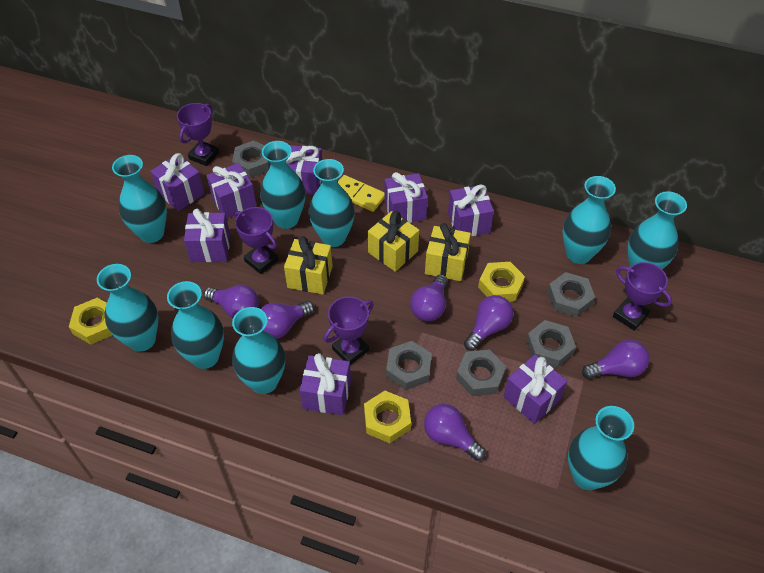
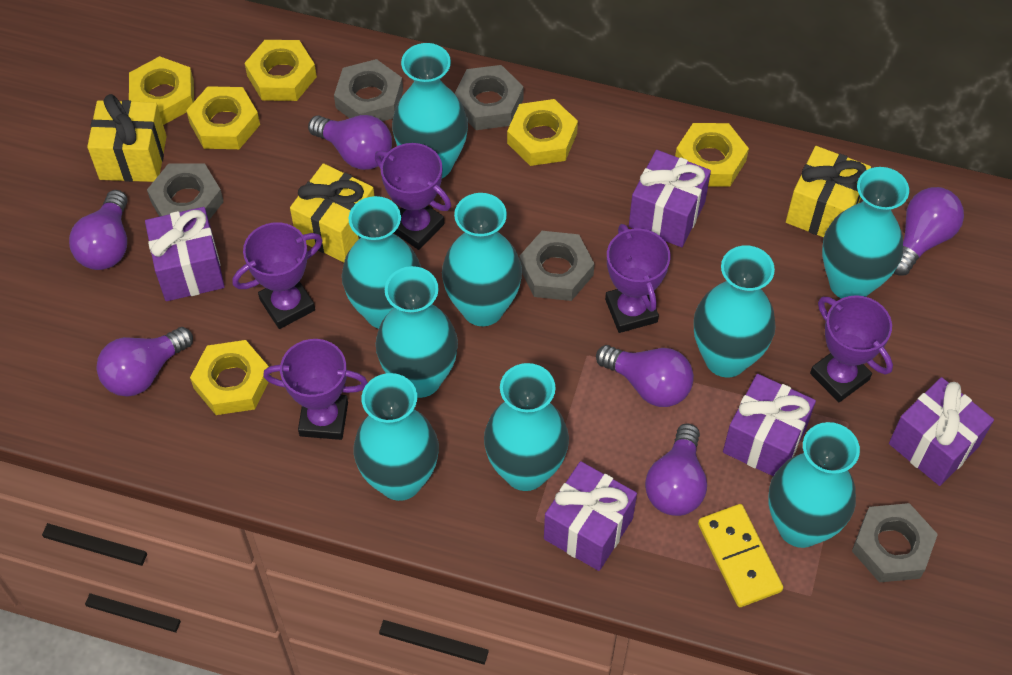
purple gift: [150,153,205,211] [184,209,230,262] [206,163,257,219] [286,145,322,195] [300,353,351,415] [385,172,428,223] [448,184,494,236] [503,354,567,424] = 8 -> [145,207,225,301] [544,461,637,571] [629,150,711,247] [723,374,816,476] [889,377,994,486] = 5
purple trophy: [177,103,219,166] [235,207,279,274] [324,296,374,365] [613,262,672,331] = 4 -> [232,222,323,329] [263,339,368,440] [375,143,451,250] [605,224,670,333] [810,295,893,402] = 5
yellow nut: [69,298,112,345] [364,391,411,443] [478,262,525,302] = 3 -> [129,56,194,125] [186,86,260,149] [190,340,271,415] [245,40,317,101] [507,99,578,166] [675,123,749,187] = 6

